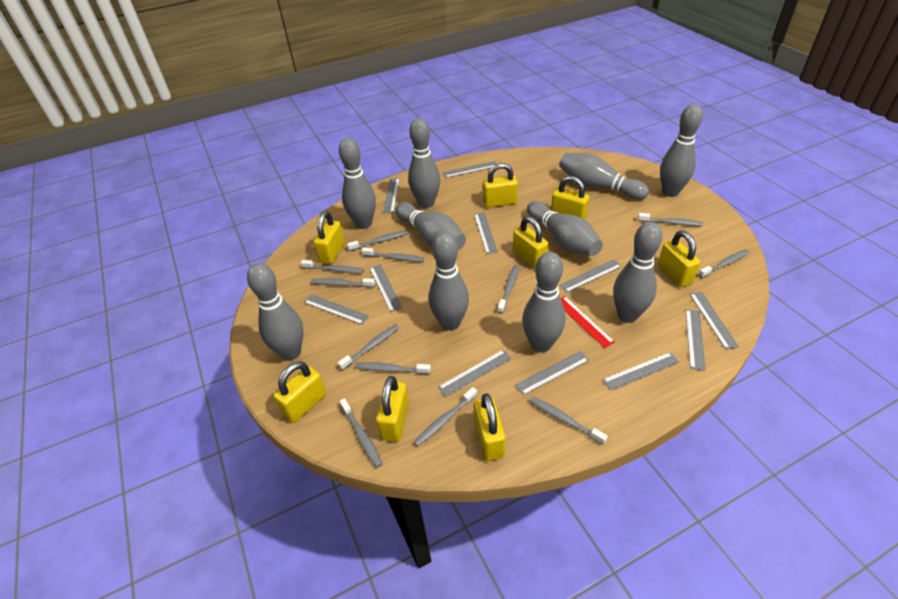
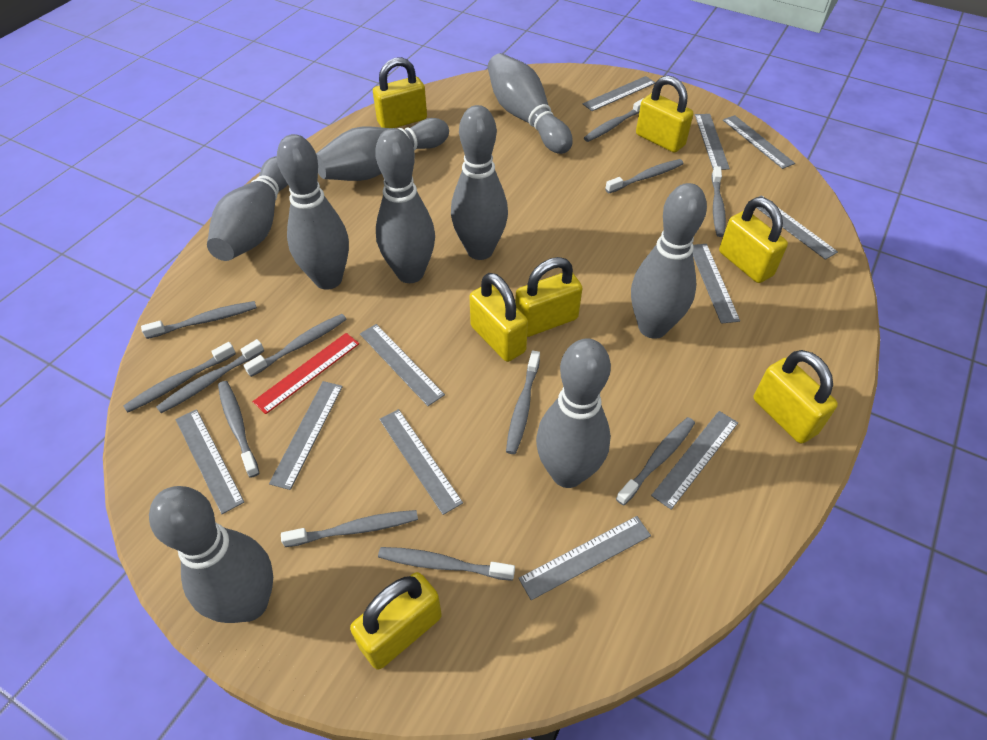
grey bowling pin: [247,263,304,361] [339,138,376,229] [395,202,466,250] [408,118,440,208] [429,232,469,331] [522,252,565,352] [527,201,603,256] [559,153,649,200] [613,222,662,323] [660,104,703,197] = 10 -> [149,486,273,623] [207,156,288,261] [277,134,349,290] [316,118,449,181] [375,128,435,283] [451,105,508,260] [488,53,573,154] [536,338,611,488] [631,183,707,339] = 9
yellow padlock: [274,361,326,423] [314,211,345,264] [376,376,410,442] [473,393,506,461] [483,163,518,208] [513,216,549,269] [551,176,590,219] [658,230,700,287] = 8 -> [350,572,442,670] [373,57,427,128] [470,273,528,362] [515,257,582,337] [636,75,693,153] [719,197,788,283] [753,350,838,444] = 7

